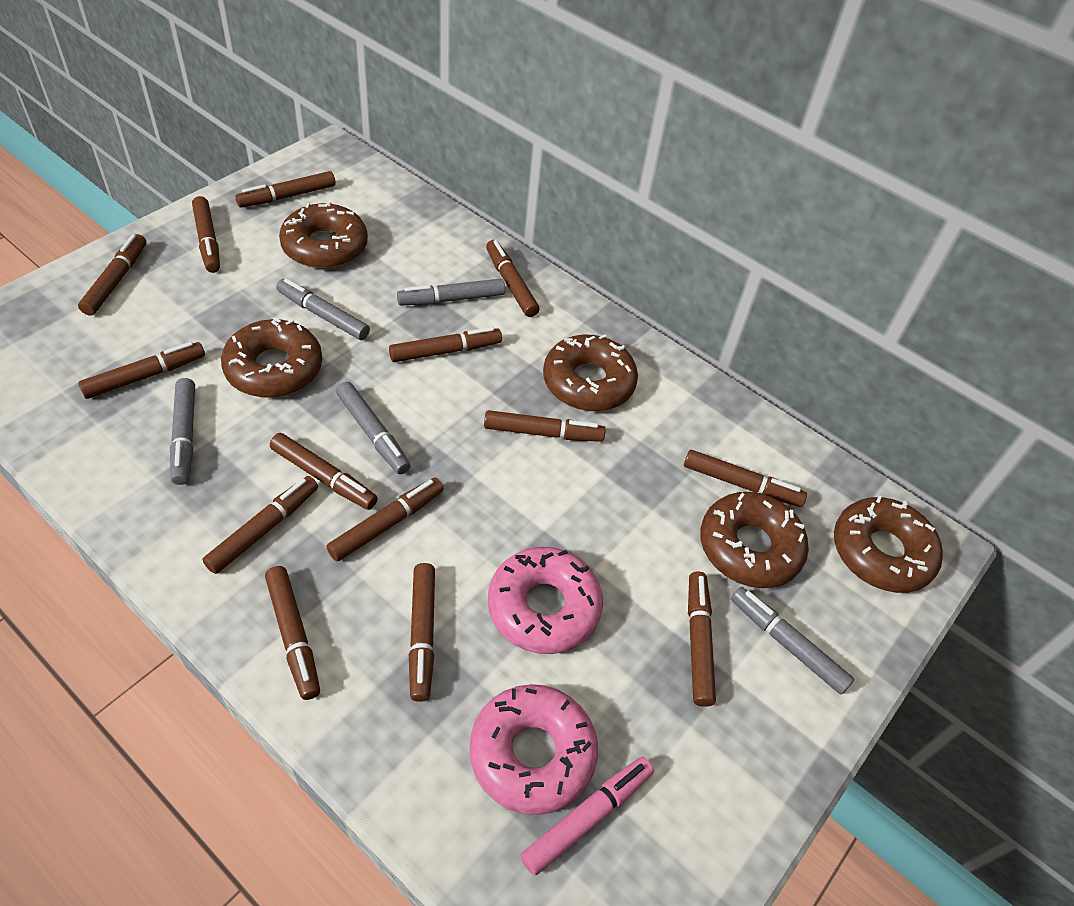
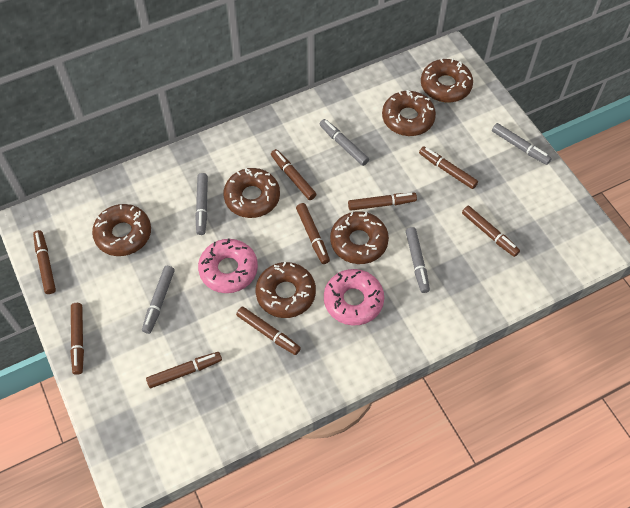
brown donut: [221,317,322,398] [279,201,368,269] [543,335,638,411] [700,492,809,588] [834,495,943,593] = 5 -> [92,204,151,256] [223,168,280,218] [256,262,316,318] [330,211,389,264] [382,90,436,136] [421,59,473,102] = 6
brown marker: [78,234,146,316] [78,342,205,399] [192,196,220,273] [202,476,318,574] [235,171,336,208] [265,566,320,700] [270,433,378,510] [326,478,444,561] [389,327,502,362] [409,563,435,702] [484,410,606,442] [486,240,540,317] [684,450,807,507] [688,572,716,707] = 14 -> [33,230,56,294] [70,303,84,375] [146,352,222,388] [236,307,301,355] [271,149,317,200] [296,203,330,264] [348,193,417,211] [419,146,478,189] [462,206,520,257] = 9
pink marker: [520,757,654,876] = 1 -> none = 0

